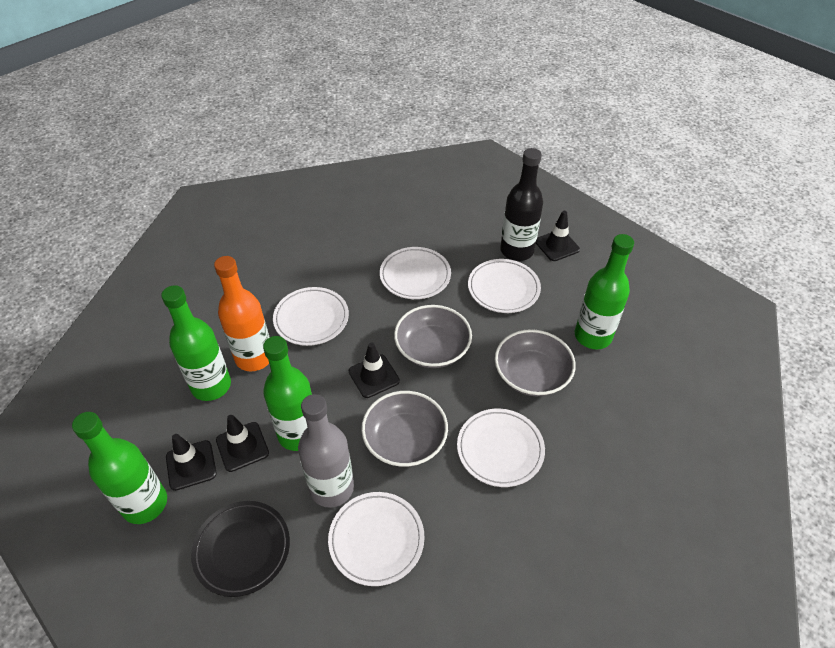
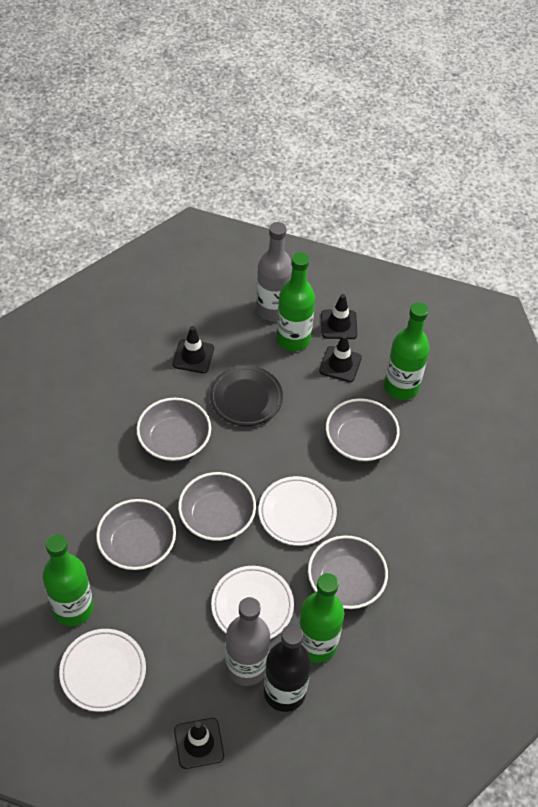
grey bottle: [298,394,354,508] = 1 -> [225,597,270,686] [256,222,292,321] = 2
grey bowl: [361,391,448,467] [394,305,472,368] [495,329,576,396] = 3 -> [96,499,176,570] [136,398,211,461] [178,472,256,541] [308,535,388,609] [326,398,400,462] = 5
orange bottle: [214,256,270,371] = 1 -> none = 0
white plate: [273,287,349,346] [328,492,425,586] [380,247,451,299] [457,409,545,487] [468,259,541,313] = 5 -> [59,629,146,712] [211,566,294,639] [259,476,337,546] = 3

